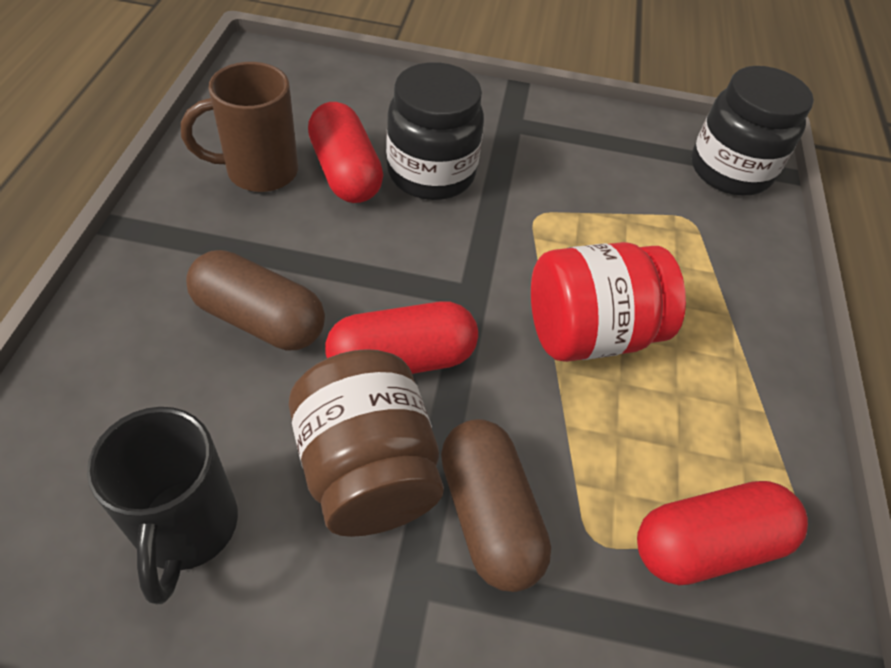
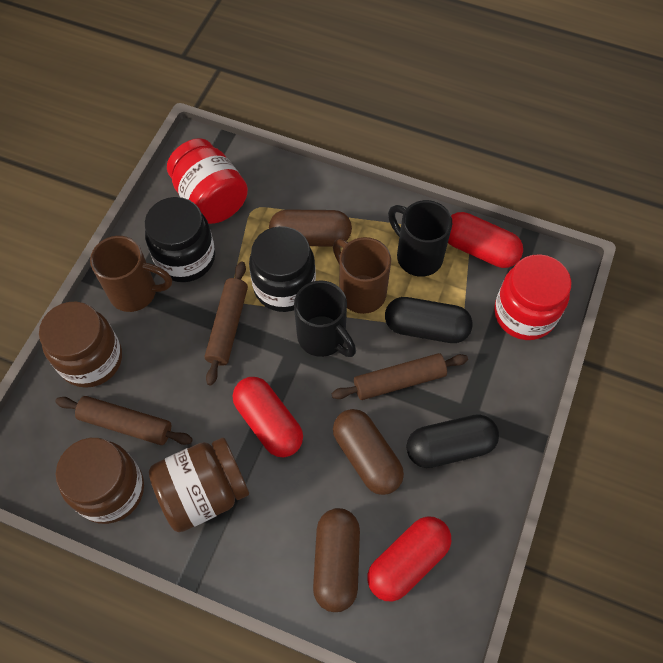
black capsule: none = 0 -> [385,297,473,343] [406,414,499,468] = 2
black mug: [87,407,238,604] = 1 -> [294,281,356,357] [388,200,452,277] = 2
brown capsule: [186,250,325,351] [441,419,551,592] = 2 -> [269,209,352,247] [313,508,360,612] [333,409,404,495] = 3
brown jar: [289,349,444,537] = 1 -> [39,302,122,388] [56,438,144,524] [149,438,249,532] = 3
brown mug: [181,62,298,192] = 1 -> [90,236,172,312] [333,237,391,314] = 2
brown rolling pin: none = 0 -> [55,396,193,445] [205,261,248,386] [331,353,468,400] = 3
red jar: [531,242,686,362] = 1 -> [167,138,248,224] [494,254,571,340] = 2

